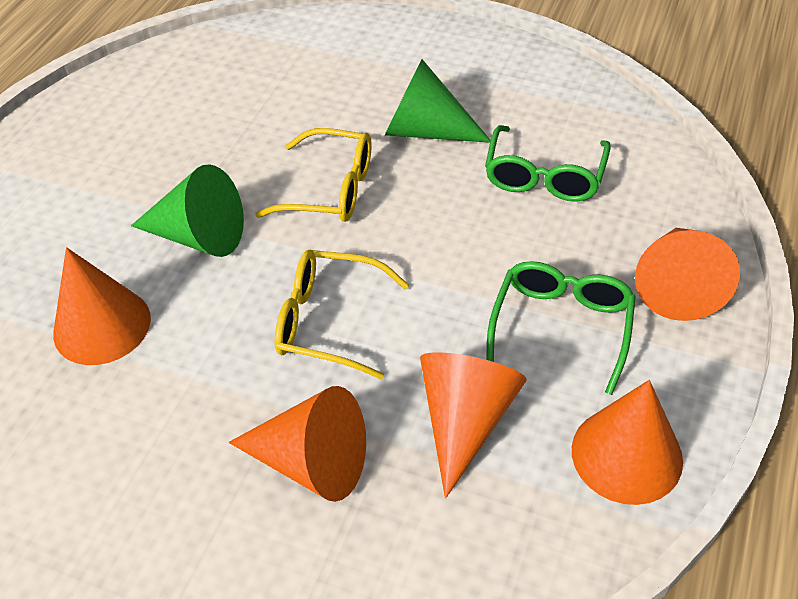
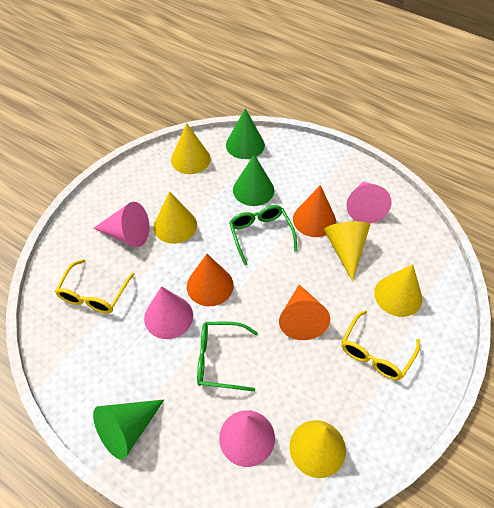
green cone: [131,164,244,257] [385,59,491,143] = 2 -> [93,399,164,460] [226,108,265,159] [233,154,274,206] = 3
orange cone: [53,247,151,365] [229,386,366,502] [420,352,526,498] [572,380,683,505] [635,228,740,321] = 5 -> [187,254,234,306] [279,284,330,340] [293,185,336,237] = 3
pink cone: none = 0 -> [93,202,149,247] [144,286,193,339] [219,410,275,467] [346,181,392,224] = 4
yellow cone: none = 0 -> [154,191,197,244] [171,123,211,174] [289,420,346,478] [324,221,370,282] [374,264,422,317] = 5

